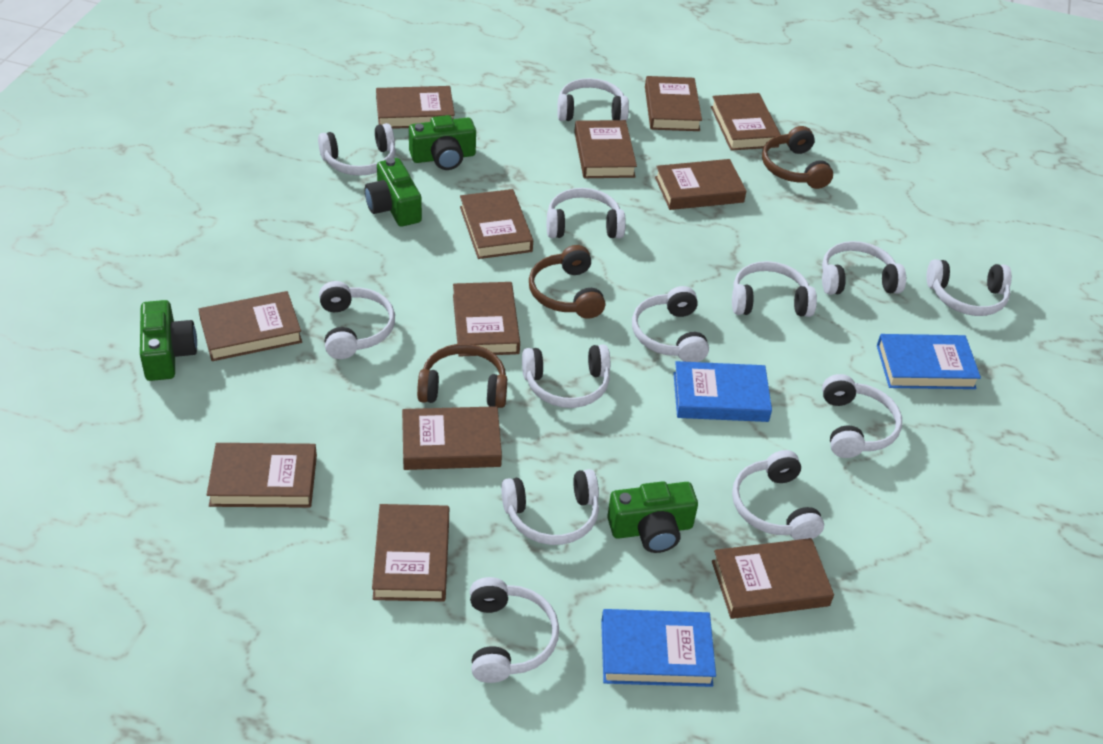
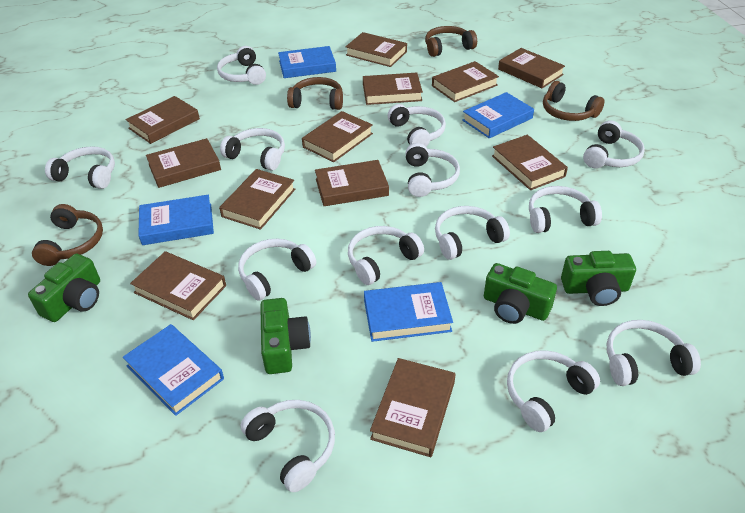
blue book: [601,609,716,687] [673,361,772,422] [877,334,981,389] = 3 -> [123,324,224,416] [138,195,214,245] [278,46,336,78] [364,282,453,342] [462,92,534,138] = 5
brown headphones: [417,344,507,408] [529,245,605,319] [762,126,833,189] = 3 -> [32,204,103,266] [287,77,343,110] [425,26,477,57] [543,81,605,121] = 4

